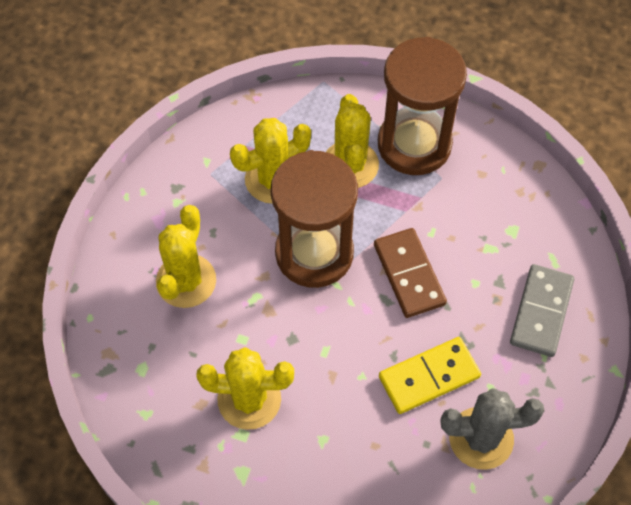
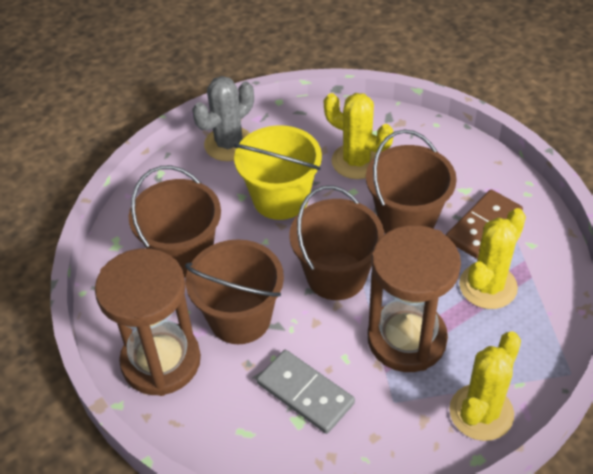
brown bucket: none = 0 -> [129,166,221,278] [185,239,284,344] [289,185,384,300] [366,129,457,234] = 4
yellow bucket: none = 0 -> [234,125,322,220] = 1
yellow cactus: [156,205,216,308] [196,347,294,430] [230,118,311,204] [326,94,379,188] = 4 -> [324,93,393,179] [449,332,521,441] [459,208,526,309] = 3
yellow domino: [379,337,481,414] = 1 -> none = 0

